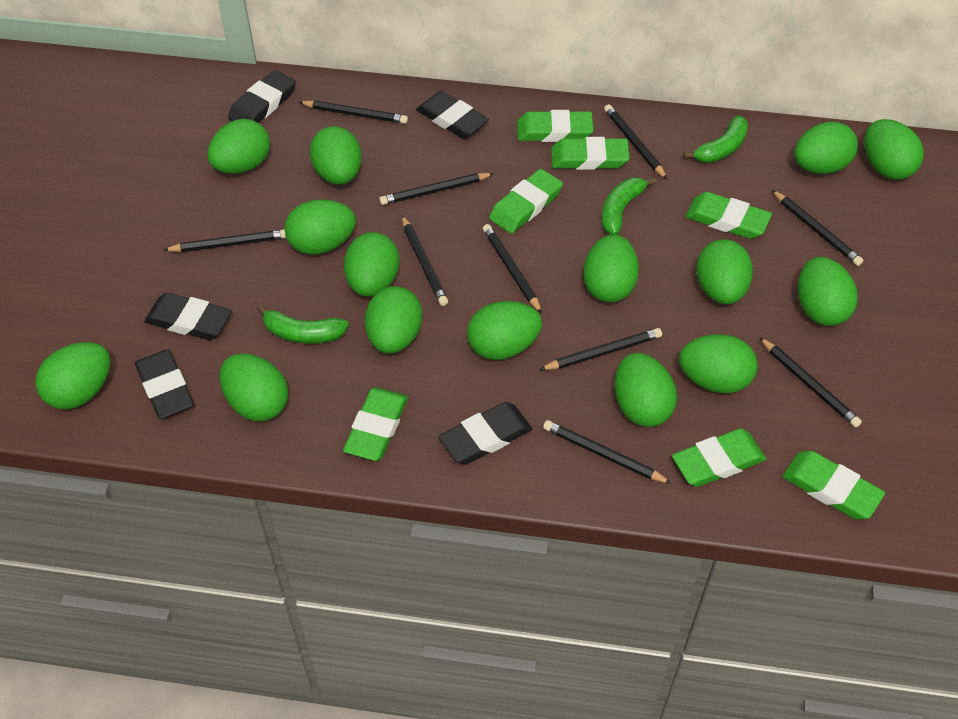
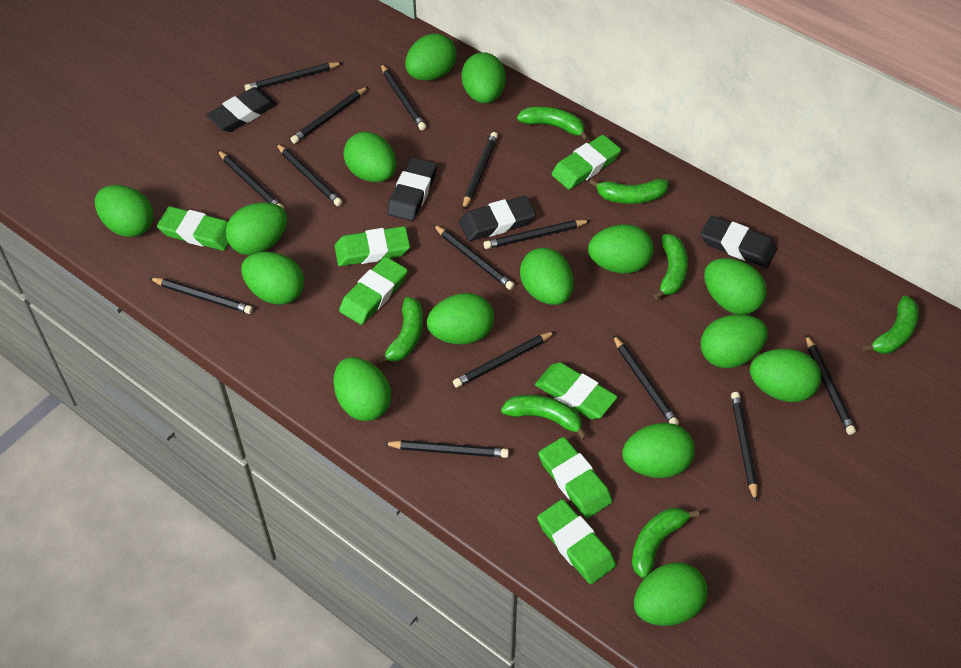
black eraser: [135,349,194,419] [144,292,232,340] [228,70,296,123] [416,91,489,139] [438,402,532,465] = 5 -> [206,87,277,132] [387,157,437,221] [459,195,536,241] [701,216,777,268] = 4
black pencil: [163,229,286,252] [299,101,408,124] [379,173,494,205] [402,215,448,306] [483,224,542,314] [539,328,662,370] [543,420,672,484] [604,104,667,179] [759,337,862,428] [772,190,863,266] = 10 -> [149,278,253,314] [217,150,284,209] [245,62,343,91] [276,144,342,206] [291,86,369,144] [381,64,426,130] [383,440,509,458] [433,224,515,290] [453,331,556,388] [463,132,498,210] [484,220,591,249] [613,335,679,425] [731,392,758,502] [806,334,856,435] = 14
green banana: [257,304,349,344] [602,177,656,235] [684,115,748,163] = 3 -> [376,297,423,365] [501,395,587,440] [517,106,589,141] [589,179,669,204] [632,508,700,579] [653,234,688,300] [862,296,919,354] = 7

